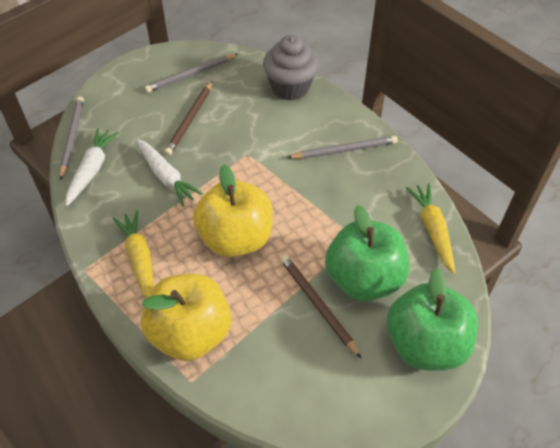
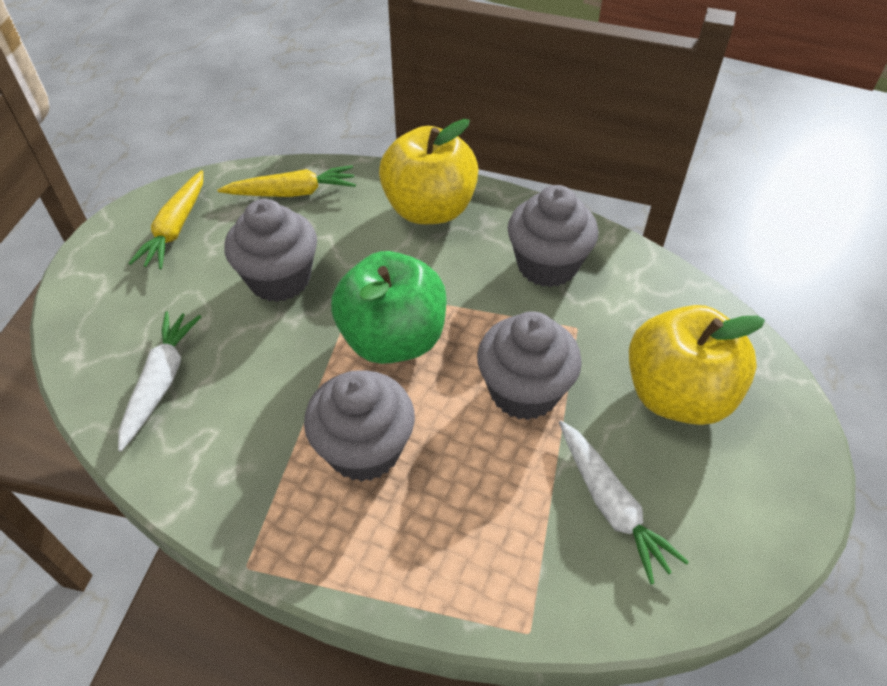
brown pencil: [164,81,212,156] [280,255,361,358] = 2 -> none = 0
green apple: [325,205,409,301] [387,268,478,370] = 2 -> [331,251,447,364] = 1
grey cupcake: [263,35,319,100] = 1 -> [224,199,317,302] [304,370,415,482] [477,311,582,420] [508,185,598,287] = 4
grey pencil: [60,96,84,180] [145,54,238,93] [287,136,398,159] = 3 -> none = 0

